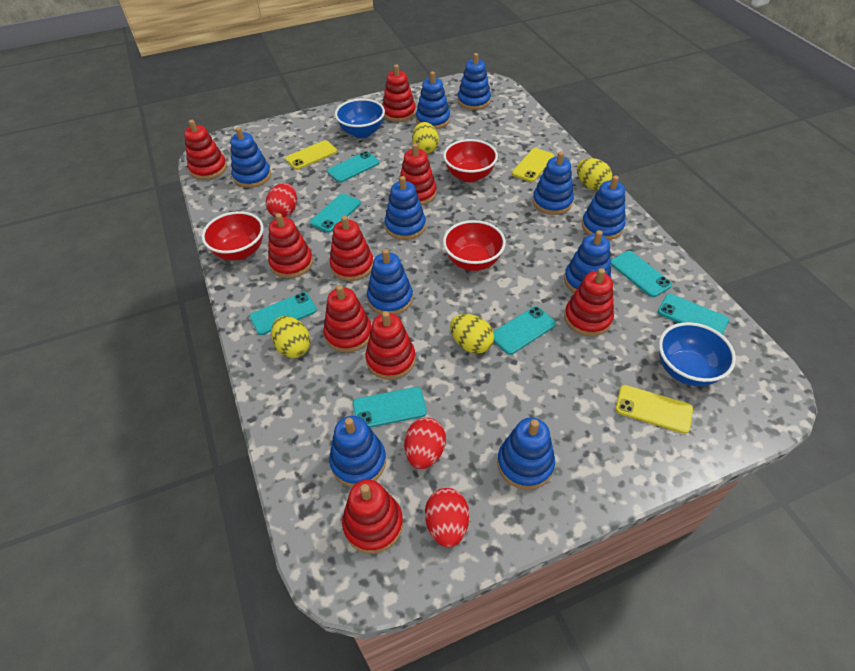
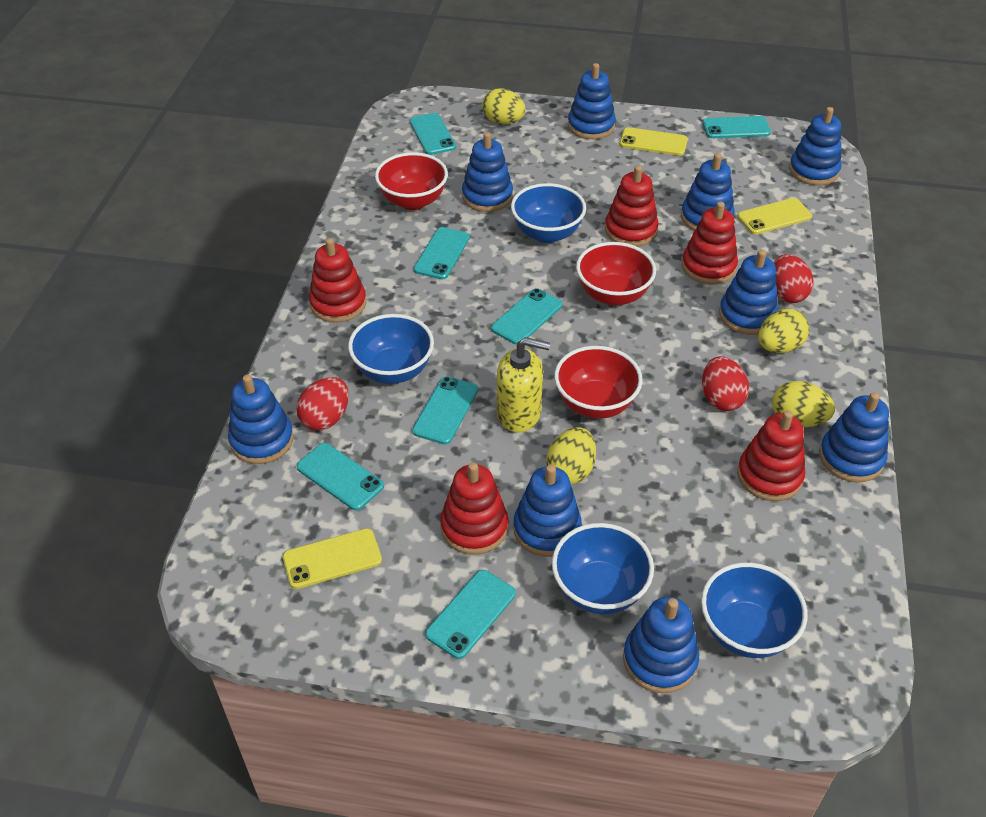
blue bowl: [335,99,385,138] [659,322,736,386] = 2 -> [348,314,434,384] [511,183,586,243] [552,523,654,614] [701,562,808,658] = 4
blue stacking toy: [230,127,271,188] [329,416,386,487] [367,249,413,315] [385,176,426,240] [416,71,450,129] [458,53,491,110] [497,417,555,490] [533,152,574,215] [564,230,611,293] [582,176,626,240] = 10 -> [228,375,294,464] [462,132,513,212] [514,465,582,557] [568,63,616,139] [623,597,699,693] [681,153,735,231] [719,250,778,335] [789,107,842,185] [819,392,889,482] = 9
red stacking toy: [184,120,227,180] [268,213,313,278] [323,285,372,353] [329,216,373,281] [342,479,403,554] [365,311,415,380] [382,64,416,122] [399,143,436,205] [564,268,614,336] = 9 -> [309,238,366,323] [440,462,508,555] [605,165,658,247] [682,201,738,285] [737,410,806,501] = 5
yellow soap dispenser: none = 0 -> [497,337,550,432] = 1

